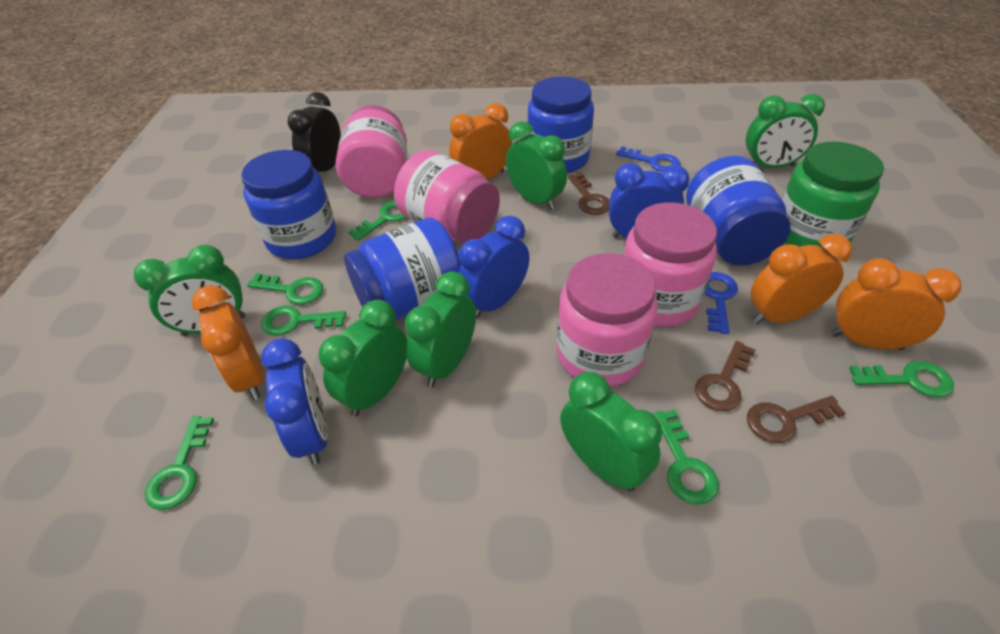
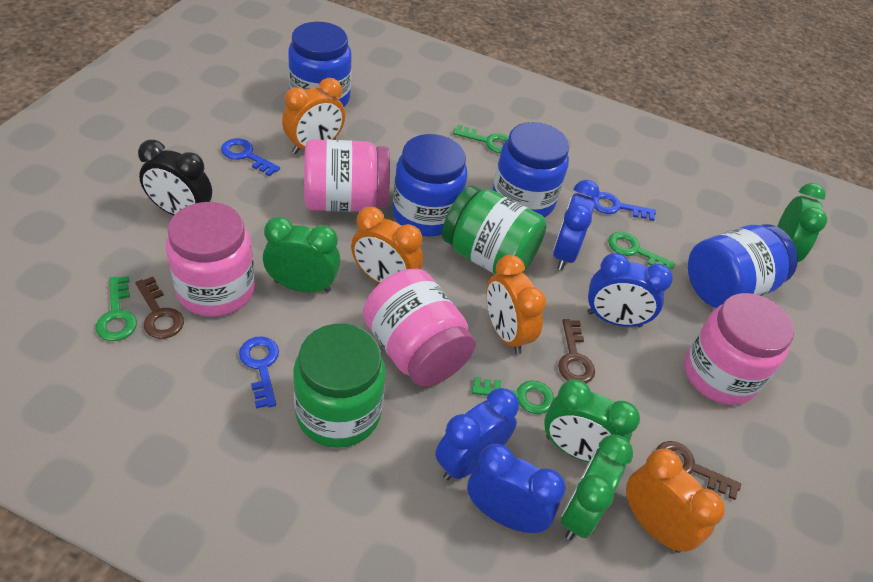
blue clock: [261,338,328,465] [458,216,529,318] [609,163,690,238] = 3 -> [435,388,519,480] [467,444,566,533] [553,180,600,270] [587,253,673,327] = 4
blue key: [616,146,680,172] [705,272,738,334] = 2 -> [221,138,280,176] [239,336,279,409] [591,192,656,221] = 3
green clock: [134,245,246,336] [319,300,407,417] [405,271,476,387] [506,121,567,210] [560,372,662,492] [746,94,825,168] = 6 -> [263,217,340,293] [544,379,640,463] [561,435,633,540] [777,183,827,262] = 4
green jar: [782,142,884,248] = 1 -> [294,324,386,448] [442,185,547,274] = 2
green key: [145,416,214,510] [247,273,323,305] [261,306,346,336] [348,201,407,241] [653,410,719,504] [849,361,954,398] = 6 -> [96,276,137,341] [453,125,509,153] [472,377,554,414] [608,232,675,270] = 4

